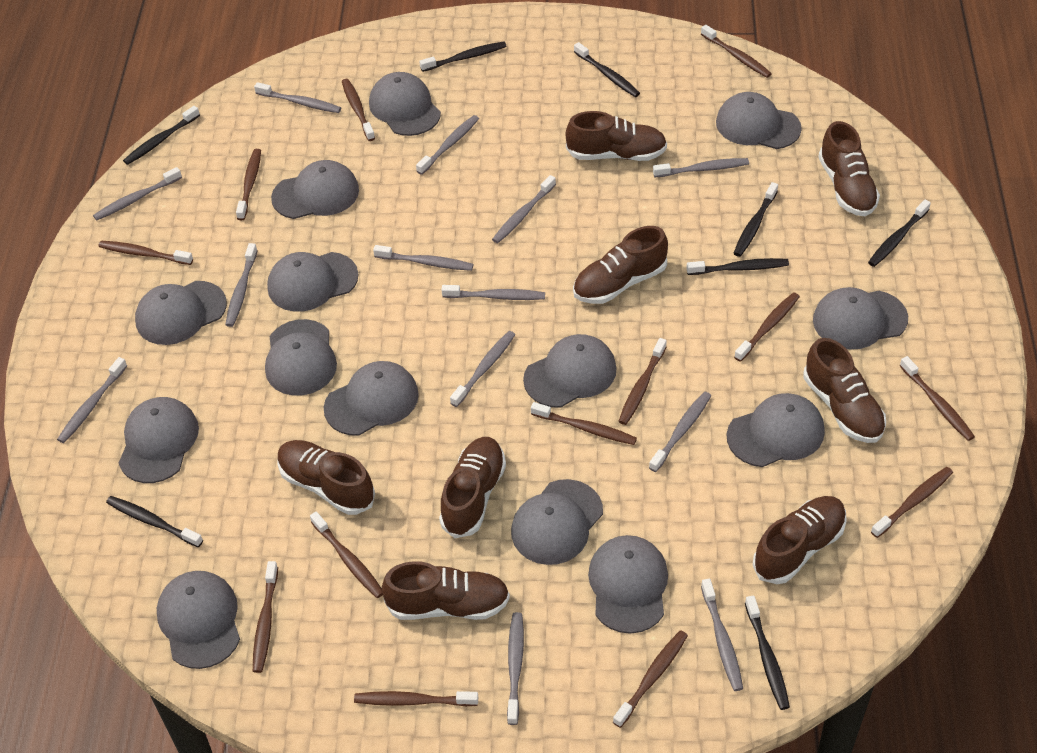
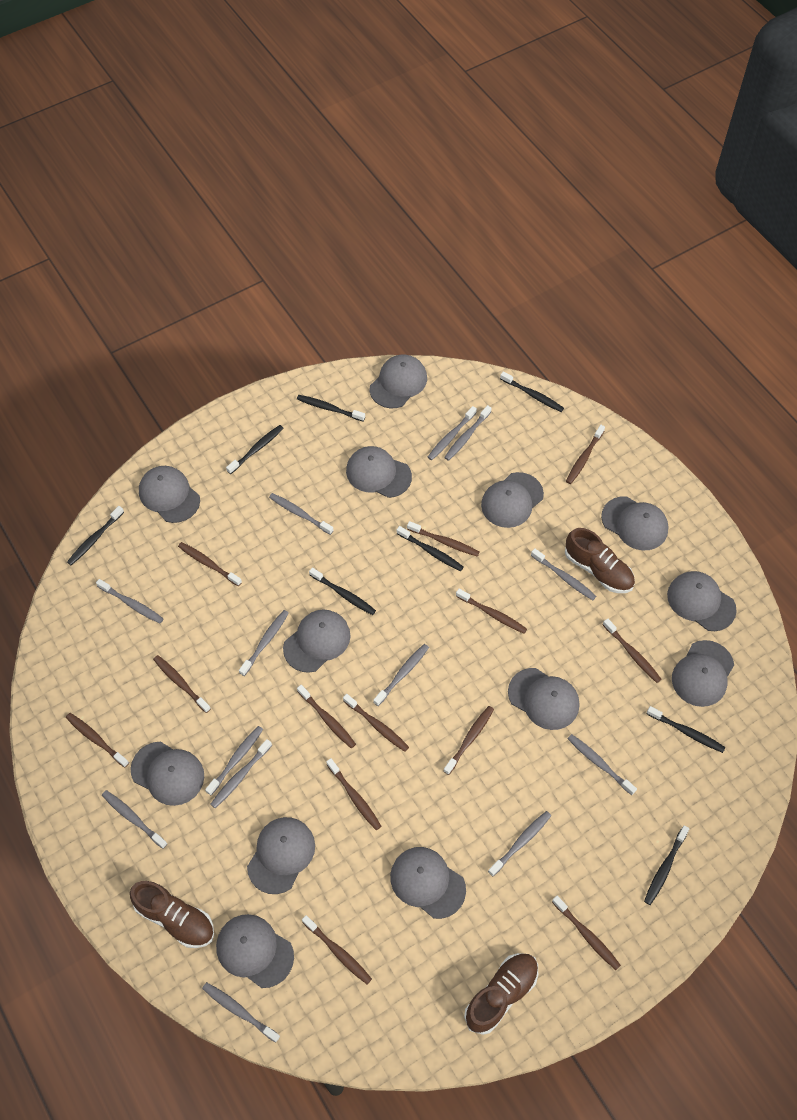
brown shoe: [278,440,375,515] [382,561,510,620] [439,437,506,538] [566,111,667,161] [573,226,668,304] [752,496,847,584] [804,338,886,443] [818,121,880,216] = 8 -> [130,881,214,948] [464,953,538,1035] [565,528,635,593] = 3
grey cap: [119,397,199,483] [135,281,227,345] [157,571,240,669] [265,319,337,396] [267,252,358,312] [271,160,359,219] [324,361,419,436] [369,72,441,136] [511,479,603,565] [523,334,616,408] [588,535,668,634] [716,92,802,149] [727,393,825,467] [813,287,908,350] = 14 -> [131,741,204,806] [139,466,200,523] [216,914,294,988] [247,817,315,894] [283,609,350,673] [346,446,412,498] [370,355,427,408] [390,847,466,919] [481,472,544,528] [508,668,579,730] [601,496,669,550] [667,571,737,631] [672,640,734,707] = 13

